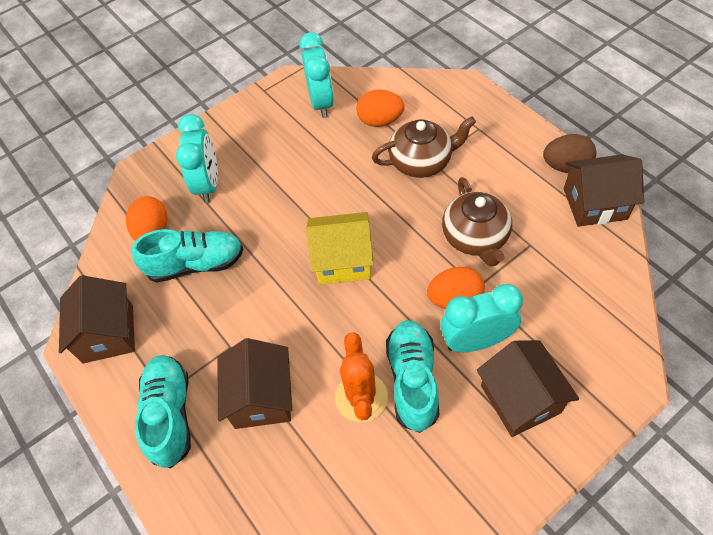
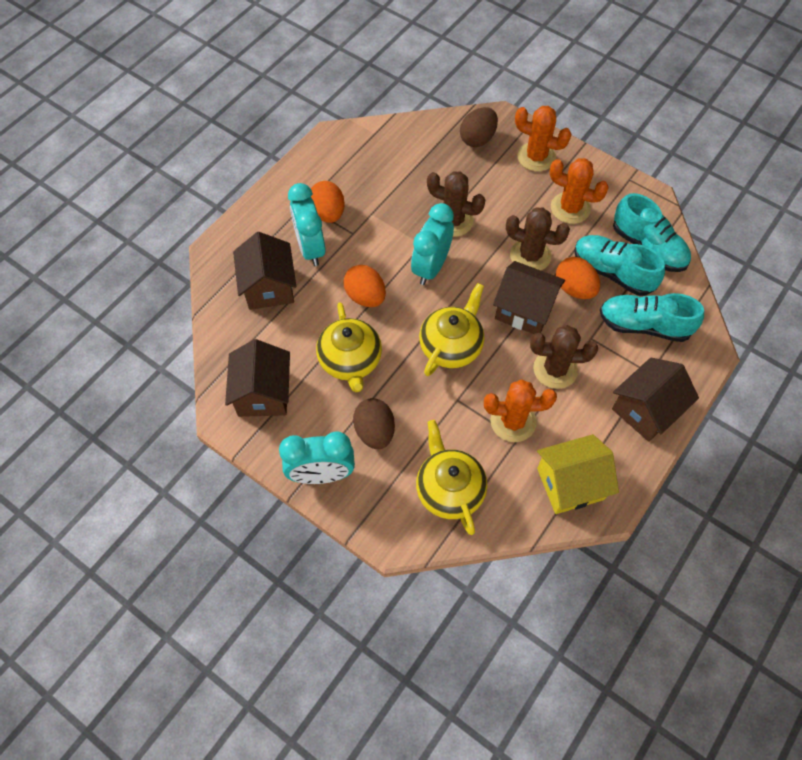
brown cactus: none = 0 -> [427,171,485,237] [506,207,570,270] [530,325,598,389] = 3
brown egg: [543,134,596,173] = 1 -> [353,398,395,449] [460,107,498,147] = 2
brown teapot: [372,116,476,178] [442,177,512,267] = 2 -> none = 0
orange cactus: [335,332,388,422] = 1 -> [484,379,557,442] [515,106,571,172] [549,158,609,224] = 3
yellow teapot: none = 0 -> [316,302,382,392] [416,420,487,535] [419,283,484,376] = 3

